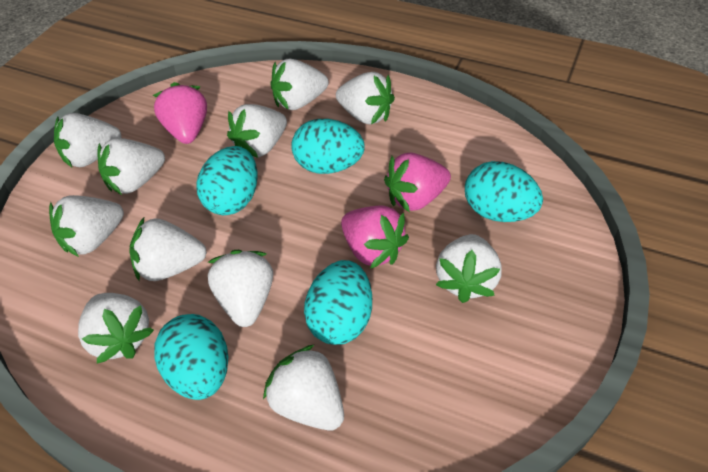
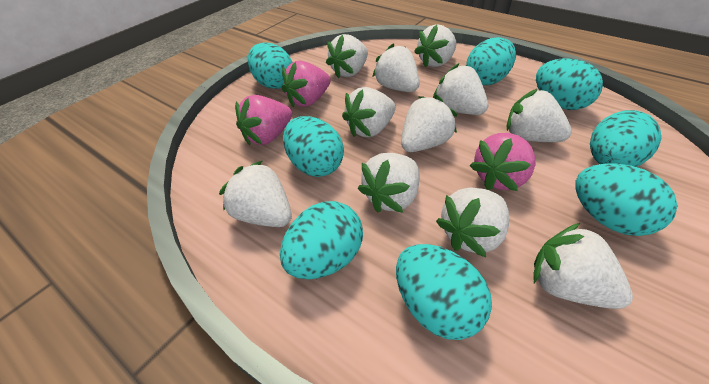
turquoise egg: [154,314,228,400] [196,146,258,215] [291,119,365,174] [304,260,372,345] [465,161,543,222] = 5 -> [248,42,292,89] [280,201,363,279] [283,116,344,177] [396,244,492,340] [466,37,516,85] [536,58,603,110] [575,164,678,236] [590,110,661,167] = 8

